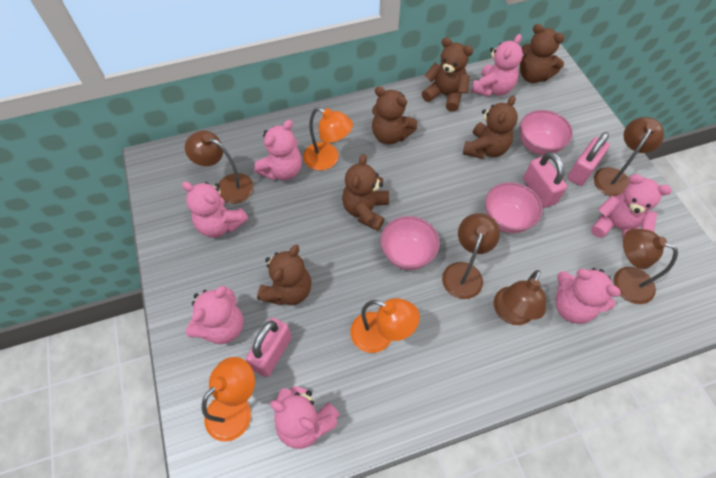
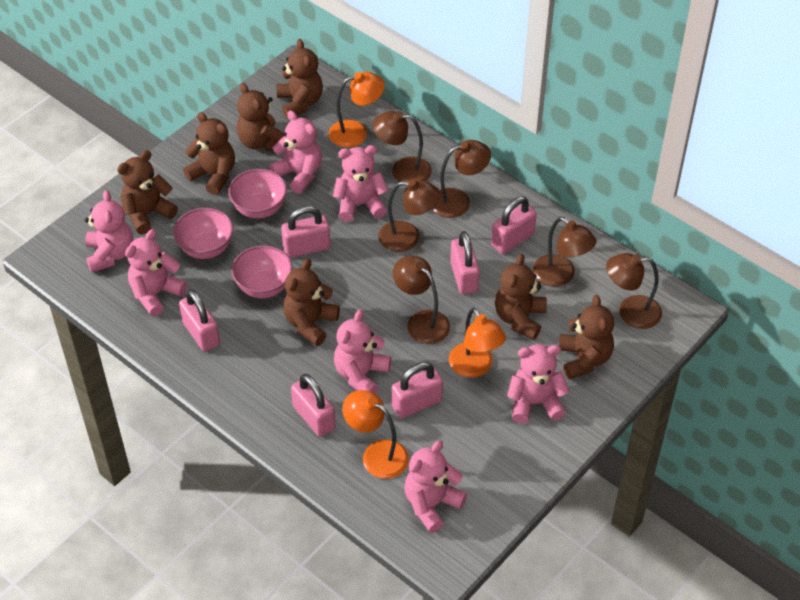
brown lamp: [185,131,254,204] [442,213,500,299] [494,270,546,325] [594,117,664,197] [613,228,678,304] = 5 -> [373,111,432,182] [379,179,440,252] [393,256,450,344] [432,140,491,218] [533,217,596,287] [606,253,662,329] = 6
brown teddy bear: [257,245,311,305] [342,154,389,231] [372,87,417,144] [422,37,473,112] [463,95,518,159] [520,24,564,83] = 6 -> [117,150,178,235] [183,112,235,195] [237,83,285,151] [277,39,323,119] [283,258,340,346] [495,254,547,340] [559,295,614,380] = 7
pink padlock: [246,318,292,377] [523,152,567,208] [568,132,610,186] = 3 -> [179,289,220,352] [281,206,330,258] [291,374,335,437] [391,362,443,418] [450,231,480,294] [491,197,537,254] = 6

